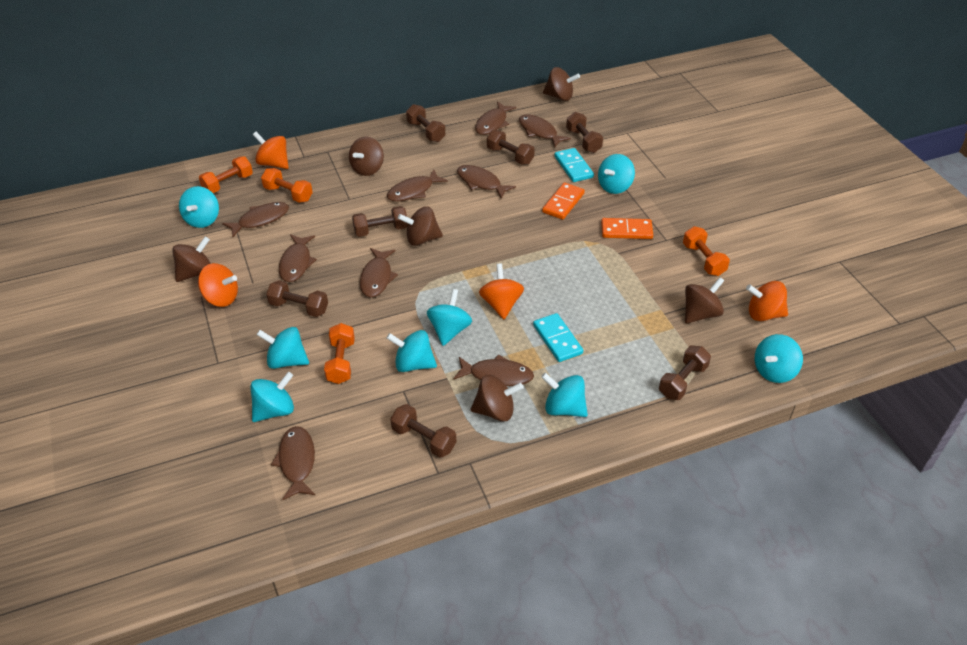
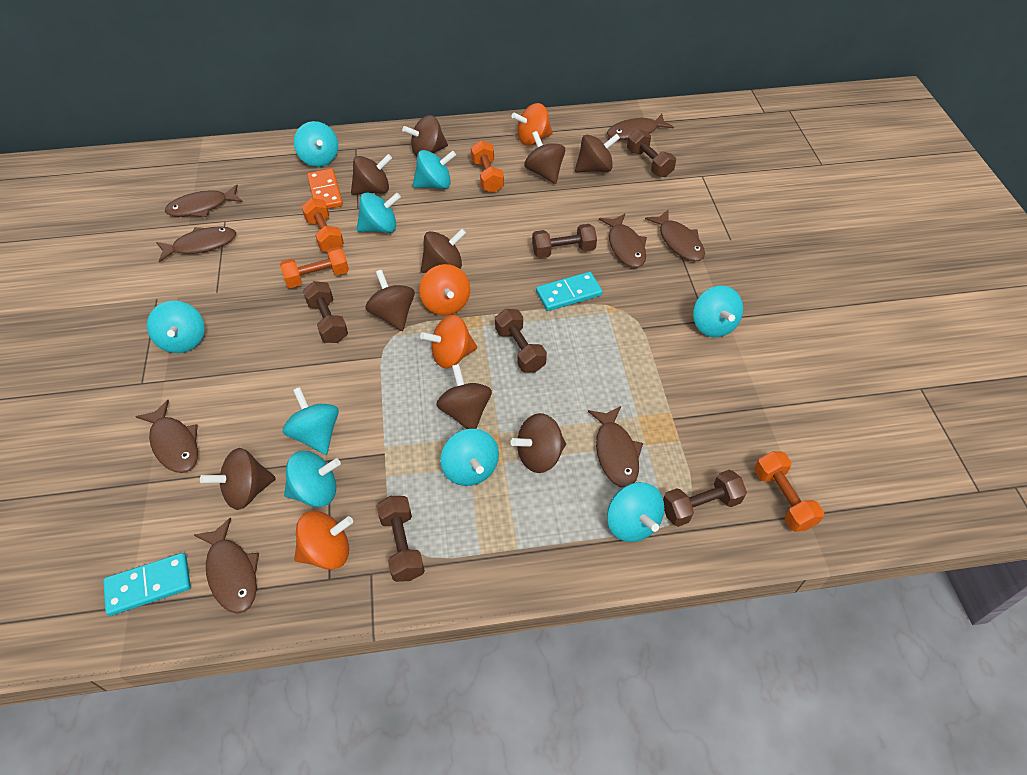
brown dumbbell: [266,280,328,317] [352,206,408,237] [390,404,456,457] [406,104,445,142] [487,130,535,165] [566,112,603,153] [659,346,711,400] = 7 -> [303,281,348,343] [377,496,425,582] [495,309,547,372] [532,224,597,258] [627,129,676,177] [663,470,747,527] = 6
brown fish: [222,202,289,237] [271,426,315,500] [279,234,317,282] [360,248,398,298] [387,170,448,202] [454,354,534,386] [457,165,516,199] [475,101,516,135] [519,114,571,147] = 9 -> [135,400,198,473] [156,226,236,263] [165,184,243,217] [194,517,259,614] [588,406,643,488] [599,214,647,268] [607,114,674,140] [645,209,705,262] = 8
brown spinning top: [172,236,211,282] [349,136,384,176] [398,206,443,246] [471,375,523,421] [543,67,580,101] [685,277,724,323] = 6 -> [200,448,276,510] [351,154,392,195] [365,270,415,331] [402,115,448,157] [421,229,466,273] [436,364,492,429] [511,413,566,473] [524,131,565,184] [575,134,620,172] = 9
orange domino: [542,182,585,220] [601,218,653,239] = 2 -> [307,168,343,209] = 1
turquoise spinning top: [179,186,219,228] [250,372,294,422] [257,327,309,369] [386,330,437,372] [427,289,472,346] [541,372,588,417] [598,154,635,194] [755,334,803,383] = 8 -> [147,301,205,353] [283,387,339,455] [284,451,341,507] [294,121,338,167] [356,192,401,233] [413,150,456,189] [440,429,499,486] [607,482,664,542] [693,286,743,337] = 9

